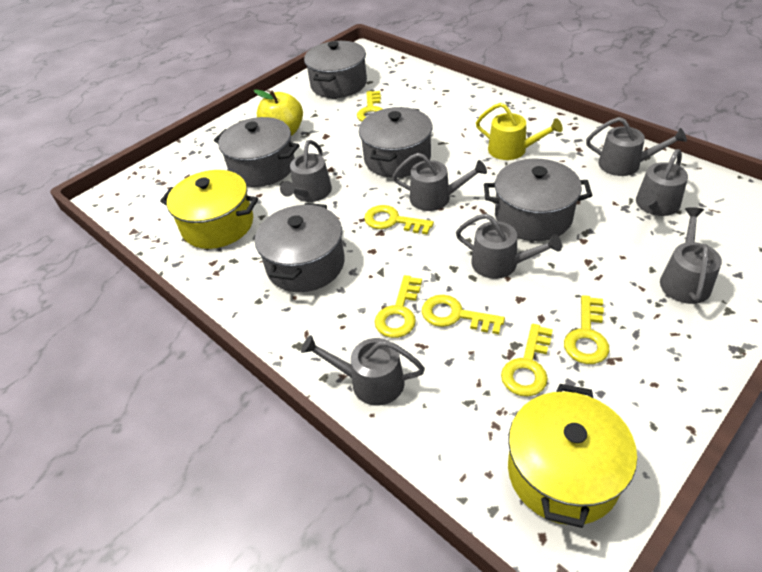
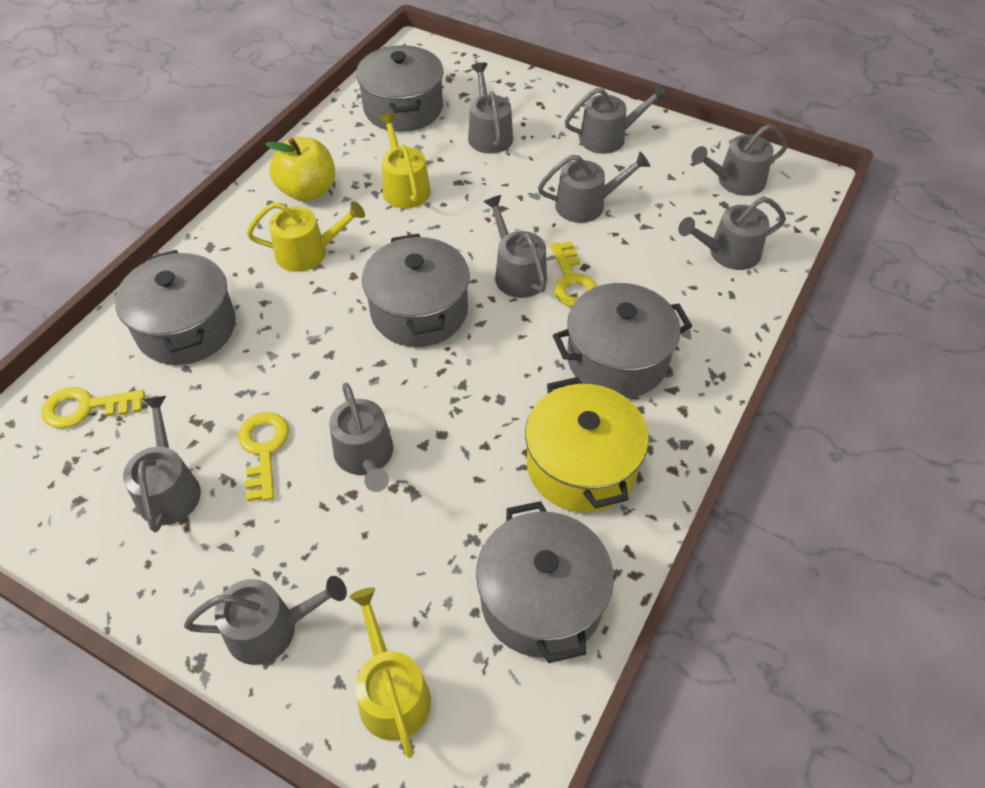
grey watering can: [280,140,332,202] [301,335,425,406] [392,153,487,211] [456,214,562,279] [586,117,687,176] [636,149,688,216] [660,207,722,304] = 7 -> [123,396,201,532] [184,576,347,665] [329,383,393,492] [468,62,513,154] [483,195,547,298] [538,152,650,223] [565,84,667,154] [678,197,786,270] [691,124,788,196] = 9
yellow key: [357,91,383,121] [364,205,434,235] [375,275,422,338] [422,295,505,334] [501,324,553,397] [564,295,609,364] = 6 -> [41,387,145,429] [238,412,289,501] [550,241,597,307] = 3
yellow pot: [160,170,258,249] [508,384,637,528] = 2 -> [525,377,649,513] = 1
yellow watering can: [476,103,563,160] = 1 -> [247,201,365,272] [349,587,431,757] [379,113,431,209] = 3

